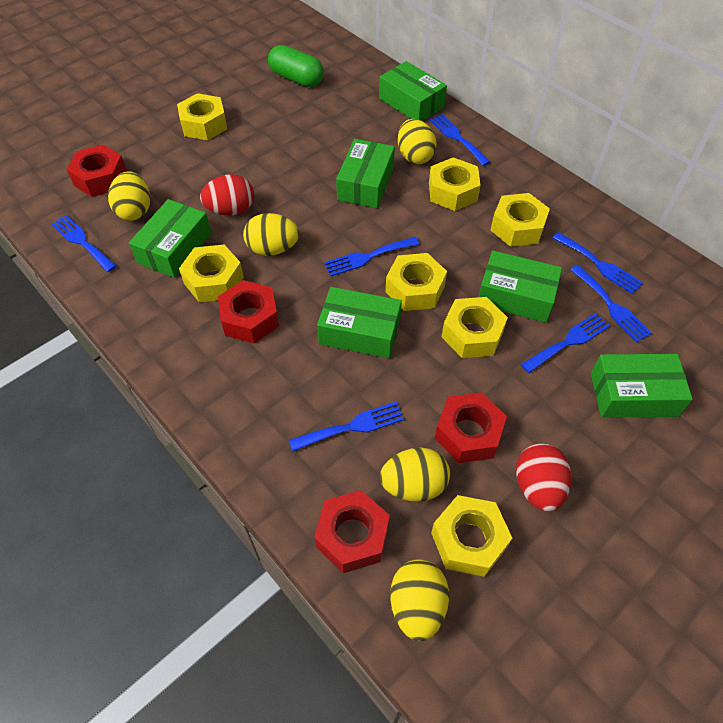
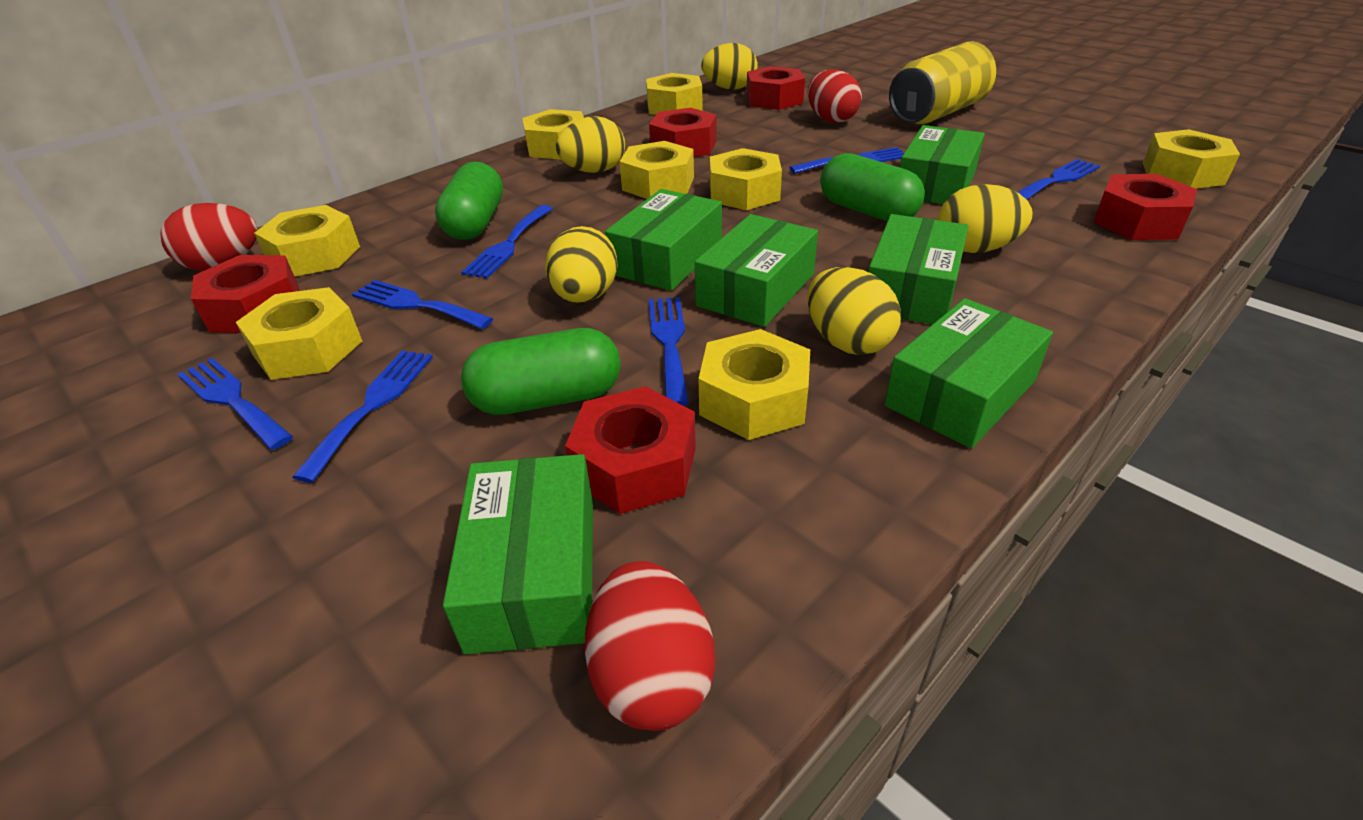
green capsule: [268,45,324,87] = 1 -> [435,161,503,240] [461,328,621,415] [820,153,925,221] = 3
red egg: [200,174,254,215] [516,443,571,512] = 2 -> [160,203,258,271] [584,561,715,731] [808,70,862,123] = 3
red nut: [67,145,127,197] [218,280,279,344] [314,490,390,573] [435,392,507,463] = 4 -> [191,255,300,333] [565,386,696,514] [649,108,716,157] [746,66,805,110] [1093,174,1197,240] = 5
yellow can: none = 0 -> [889,41,996,124] = 1
yellow nut: [177,93,227,140] [179,245,244,302] [386,253,447,311] [429,157,481,211] [431,495,512,577] [441,297,508,358] [491,193,550,247] = 7 -> [236,287,362,380] [254,205,360,277] [522,109,584,160] [619,141,694,199] [646,73,703,115] [698,329,810,440] [710,148,782,210] [1143,129,1240,189] = 8

